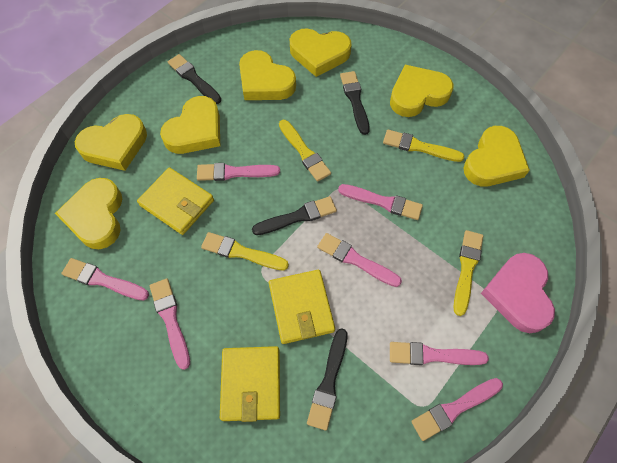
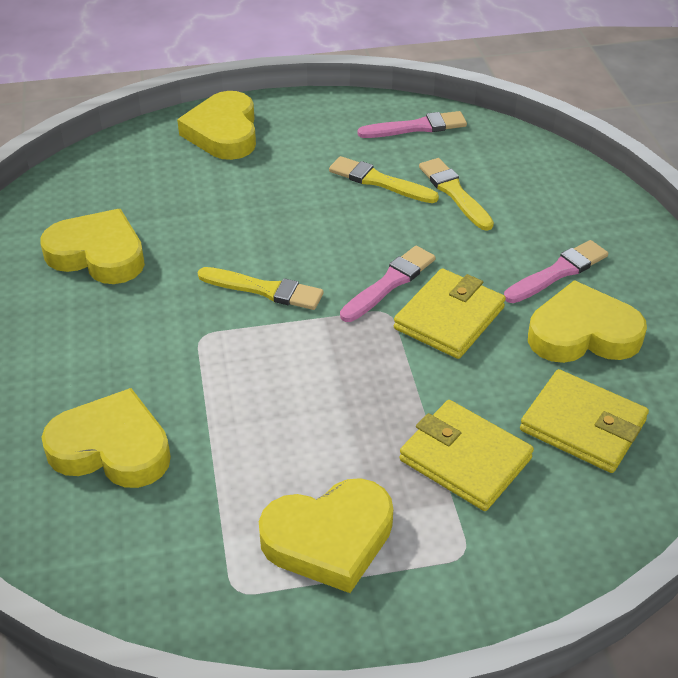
black brush: [168,54,221,104] [252,196,337,235] [307,328,347,431] [340,71,370,135] = 4 -> none = 0
pink brush: [61,258,149,301] [150,278,190,370] [197,163,280,181] [317,233,402,287] [338,184,423,220] [390,342,489,365] [411,378,503,441] = 7 -> [340,246,436,322] [358,111,467,138] [504,240,608,303] = 3
pink heart: [481,253,555,333] = 1 -> none = 0
yellow brush: [201,232,289,271] [279,120,331,182] [383,130,464,162] [454,230,483,316] = 4 -> [198,267,324,310] [329,156,439,203] [419,158,494,231] = 3
yellow heart: [55,178,122,249] [75,114,147,171] [160,96,220,154] [239,50,296,100] [290,28,352,77] [390,65,453,117] [463,126,530,187] = 7 -> [40,209,145,284] [41,388,171,488] [177,91,256,160] [259,478,393,593] [528,280,647,363] = 5

